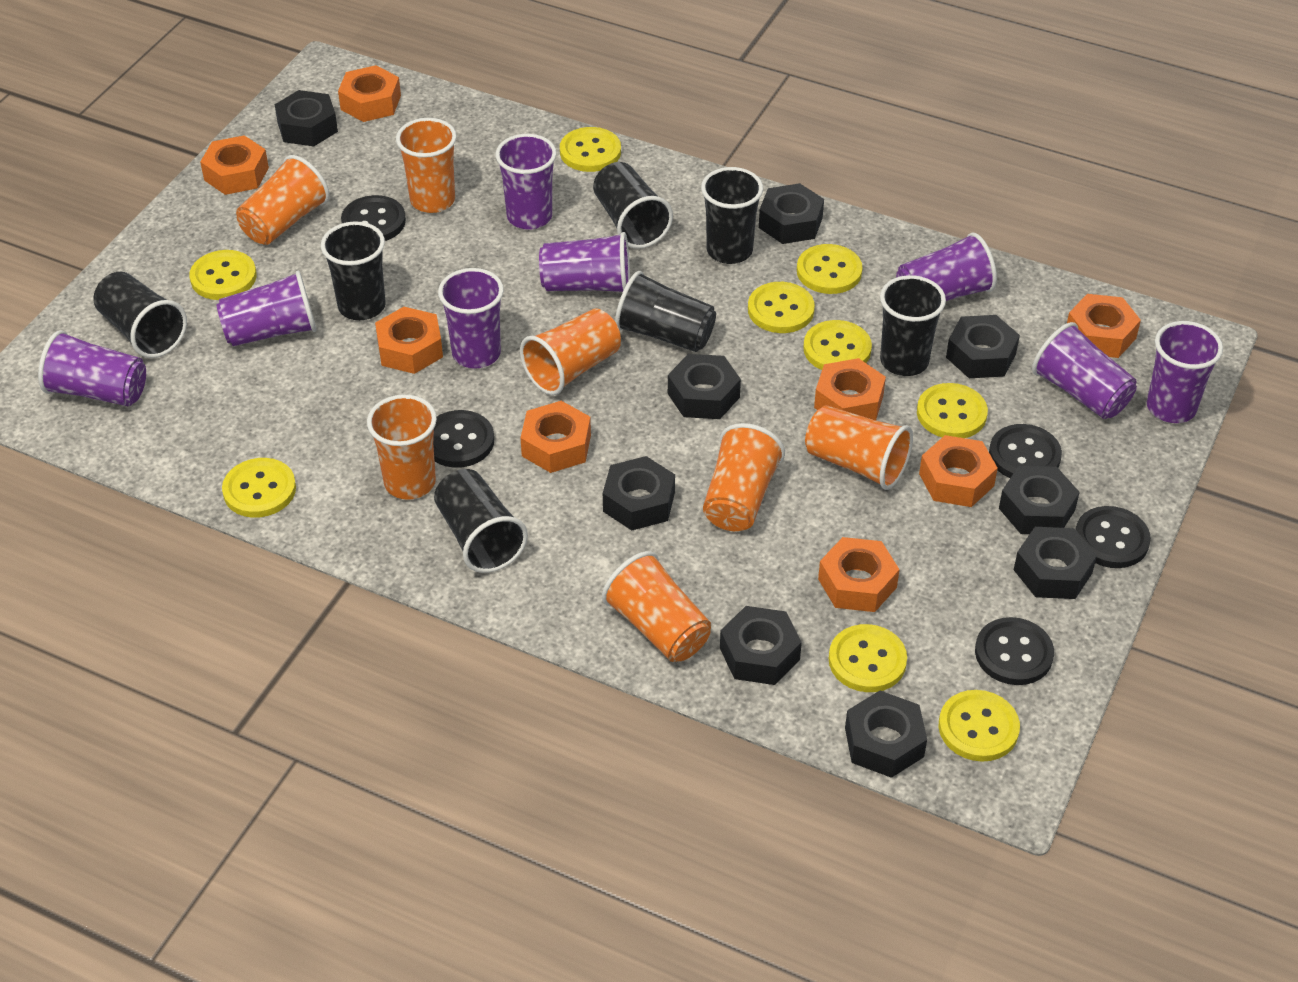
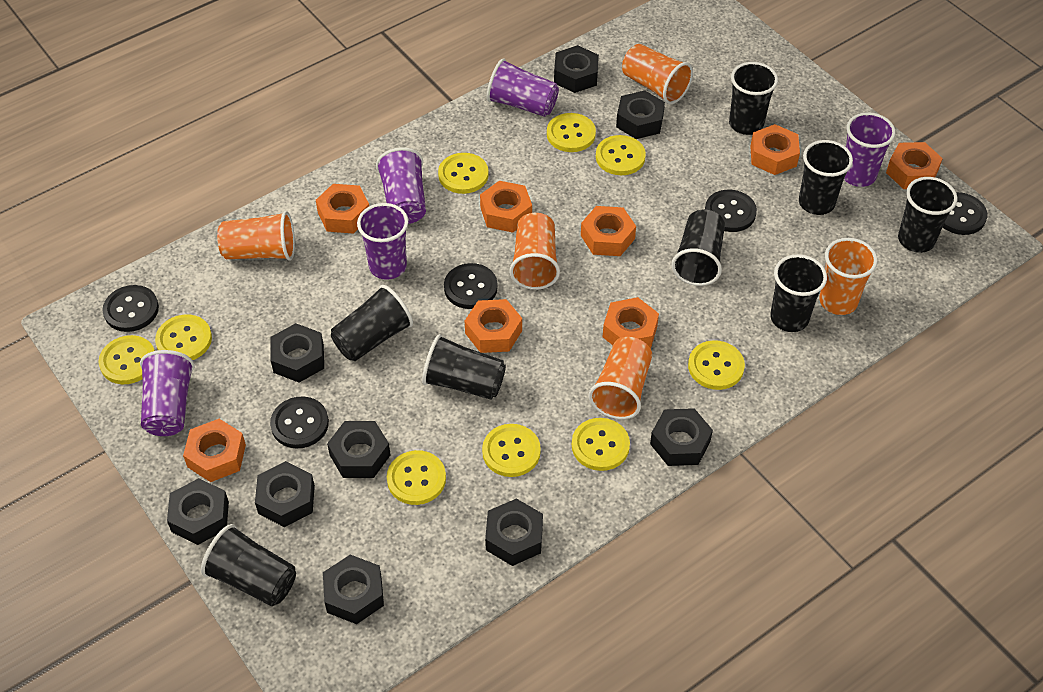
black cup: [93,272,187,358] [321,221,386,320] [434,469,528,573] [593,162,673,249] [615,271,716,352] [701,167,763,264] [880,275,946,376] = 7 -> [201,524,296,606] [331,285,413,361] [422,334,506,399] [671,210,725,286] [729,62,778,135] [770,254,827,332] [799,140,853,215] [898,177,958,253] = 8
orange cup: [236,155,329,245] [367,394,437,500] [396,118,457,213] [520,308,621,395] [602,551,711,662] [703,423,785,531] [805,405,913,490] = 7 -> [217,211,295,261] [510,213,560,290] [589,337,652,420] [622,44,693,104] [819,238,878,315] = 5
purple cup: [38,330,146,406] [216,271,317,346] [438,268,504,369] [496,134,557,230] [539,232,630,292] [896,233,997,301] [1032,322,1137,419] [1147,321,1223,423] = 8 -> [140,350,194,436] [357,203,408,280] [376,147,426,224] [487,59,559,117] [844,112,896,187] = 5

